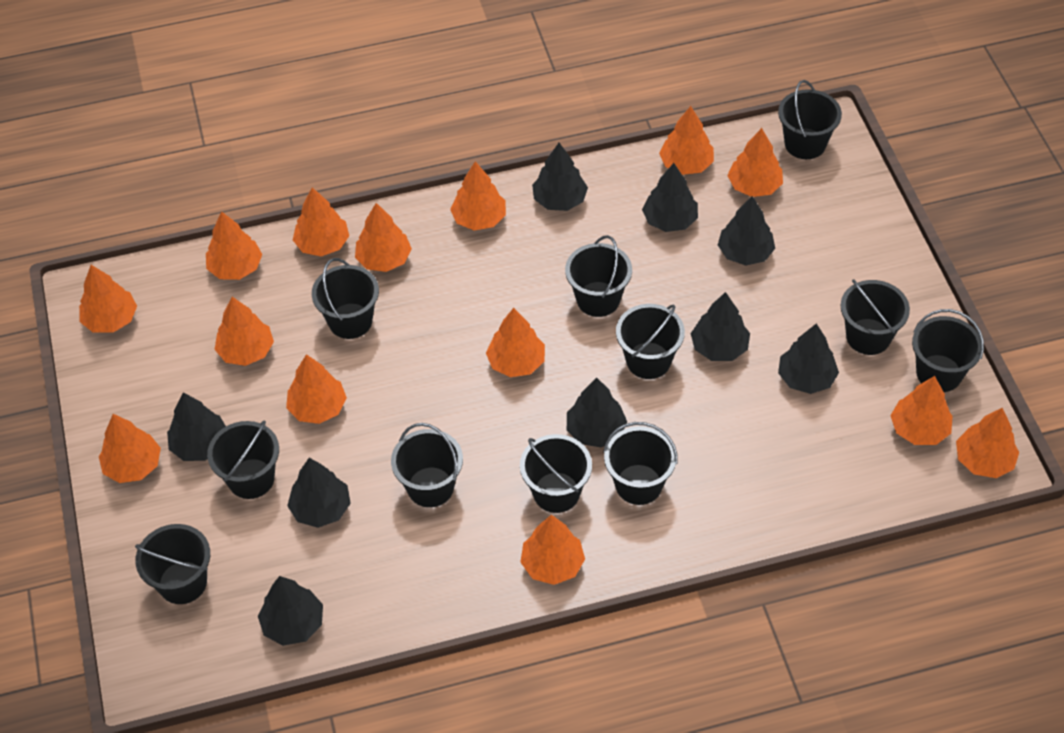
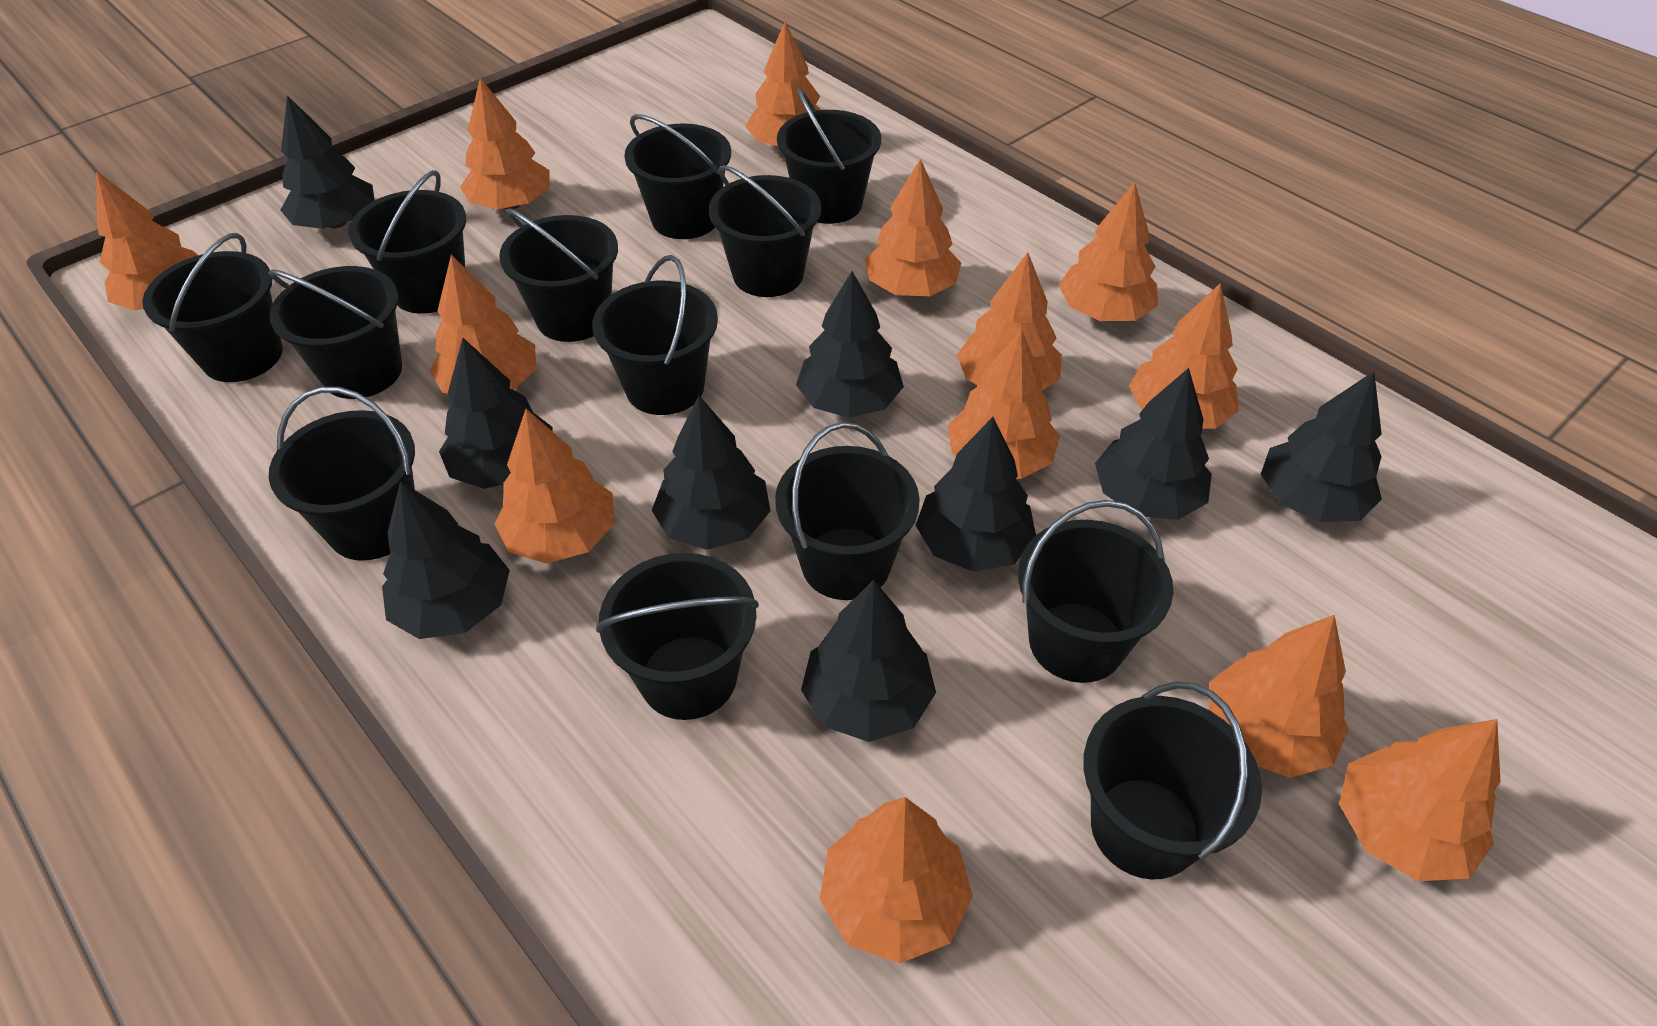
black bucket: [135,524,210,604] [207,421,279,499] [312,258,379,339] [391,423,463,507] [520,434,592,513] [565,235,632,317] [603,422,678,505] [616,304,685,379] [778,80,842,159] [841,279,910,355] [912,309,984,392] = 11 -> [142,233,283,382] [269,266,402,399] [269,387,415,561] [348,170,466,314] [499,208,618,342] [592,255,718,415] [596,553,759,720] [624,114,731,239] [709,165,821,297] [775,422,920,600] [777,88,881,224] [1018,500,1173,683] [1083,681,1262,880] = 13
orange tree: [79,265,137,333] [99,414,161,483] [206,211,263,280] [215,297,274,366] [286,354,347,424] [293,187,349,256] [355,203,412,272] [450,161,506,231] [486,308,545,377] [520,515,585,585] [659,106,714,175] [727,128,783,197] [890,376,953,445] [956,408,1019,478] = 14 -> [96,171,198,311] [430,255,537,394] [460,78,550,209] [495,409,615,564] [745,22,821,146] [819,797,973,963] [865,159,961,296] [948,329,1060,479] [957,252,1062,391] [1059,182,1158,321] [1129,283,1239,429] [1209,615,1349,778] [1339,719,1501,881] = 13

